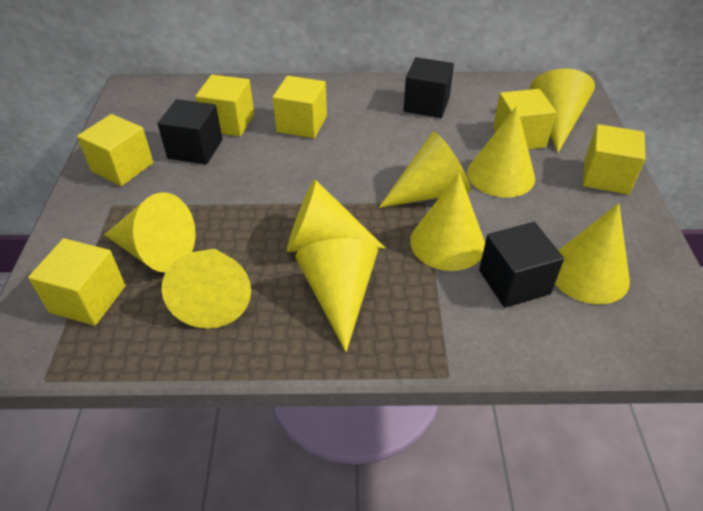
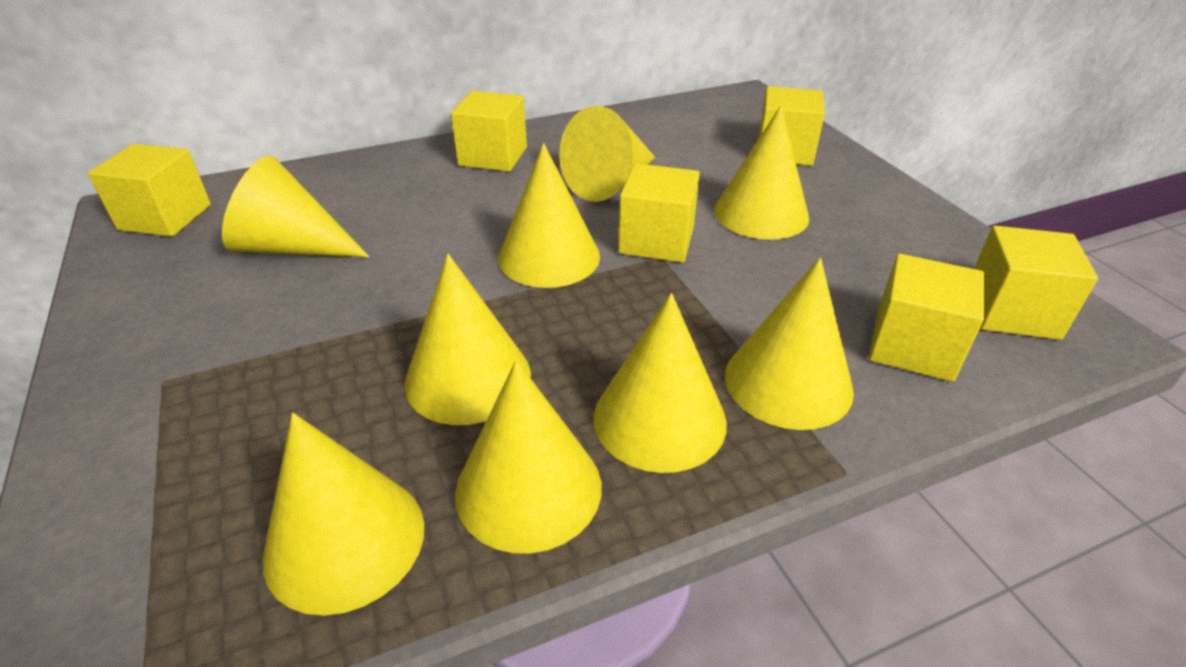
black cube: [157,99,222,164] [404,57,454,118] [479,222,564,308] = 3 -> none = 0

